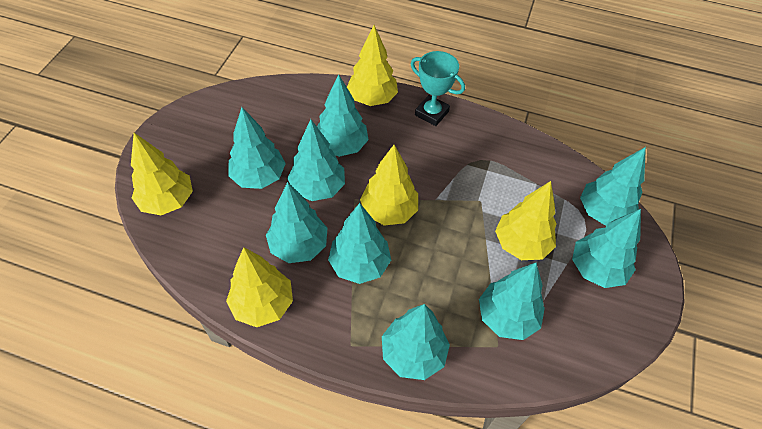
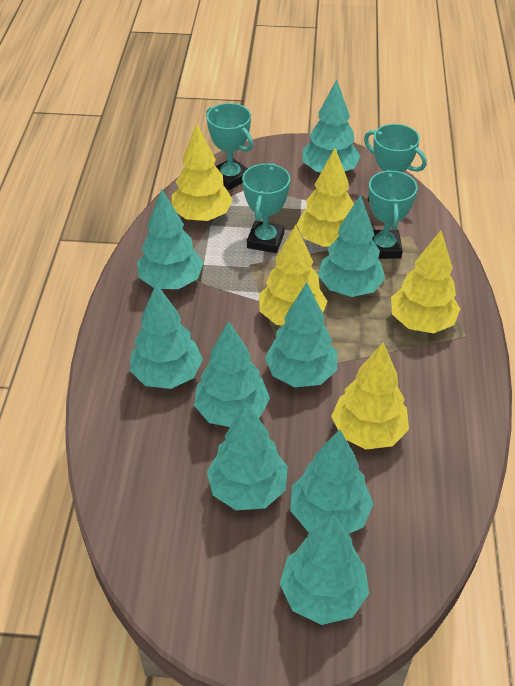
turquoise trophy: [411,51,465,126] = 1 -> [206,103,253,190] [242,163,290,253] [364,124,427,201] [368,170,418,259] = 4

